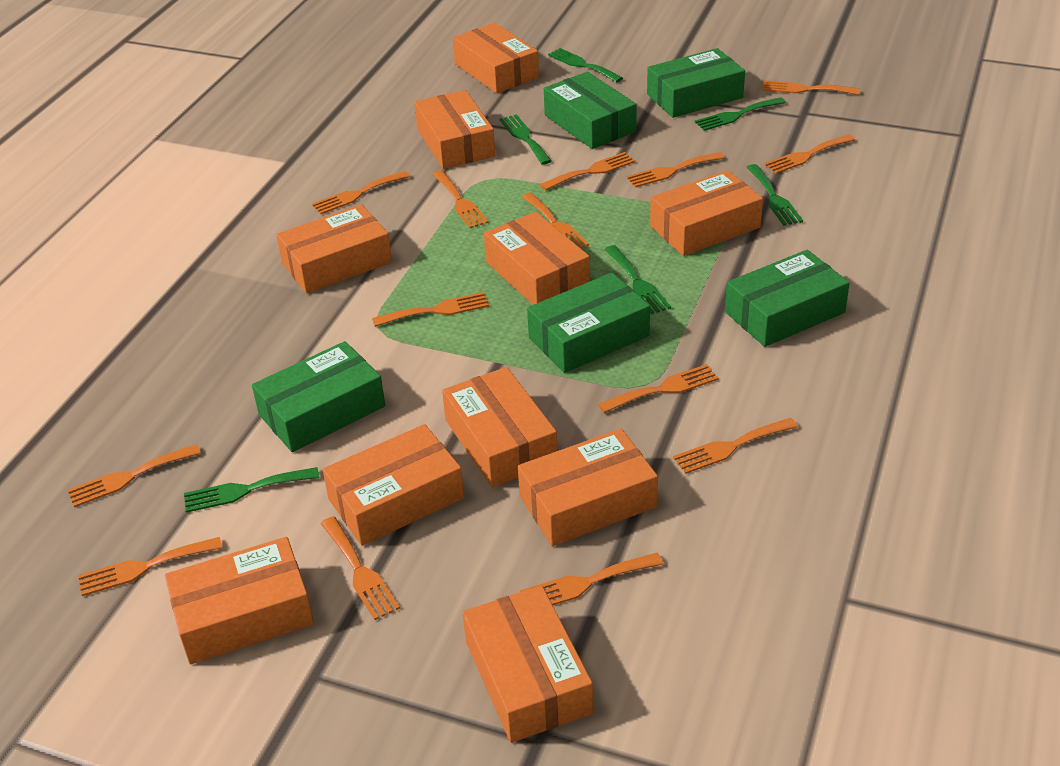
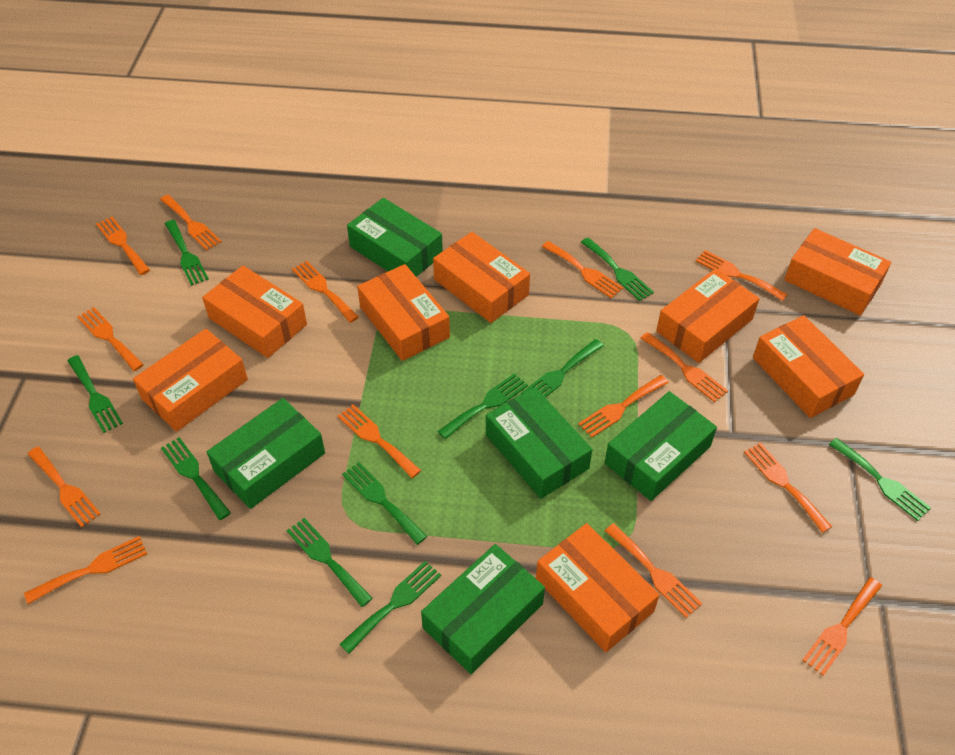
green fork: [184,467,319,513] [499,114,552,165] [548,48,623,83] [604,245,671,314] [695,97,786,131] [746,164,803,226] = 6 -> [67,355,123,433] [161,437,231,520] [165,220,209,286] [286,518,373,607] [339,561,441,654] [342,462,427,545] [438,373,528,439] [521,339,604,398] [581,237,654,301] [829,438,931,521] = 10
orange box: [165,537,314,664] [276,204,392,294] [323,424,464,546] [414,90,495,169] [442,367,558,487] [453,23,539,93] [462,585,593,743] [484,212,590,305] [518,429,658,546] [650,170,763,256] = 10 -> [133,328,248,432] [202,265,307,358] [357,264,450,361] [433,232,530,323] [536,523,660,652] [656,268,760,363] [753,315,864,418] [784,228,891,316] = 8

